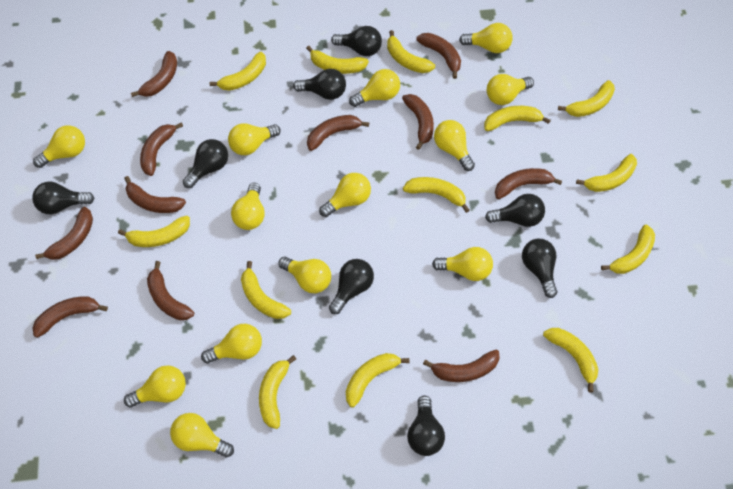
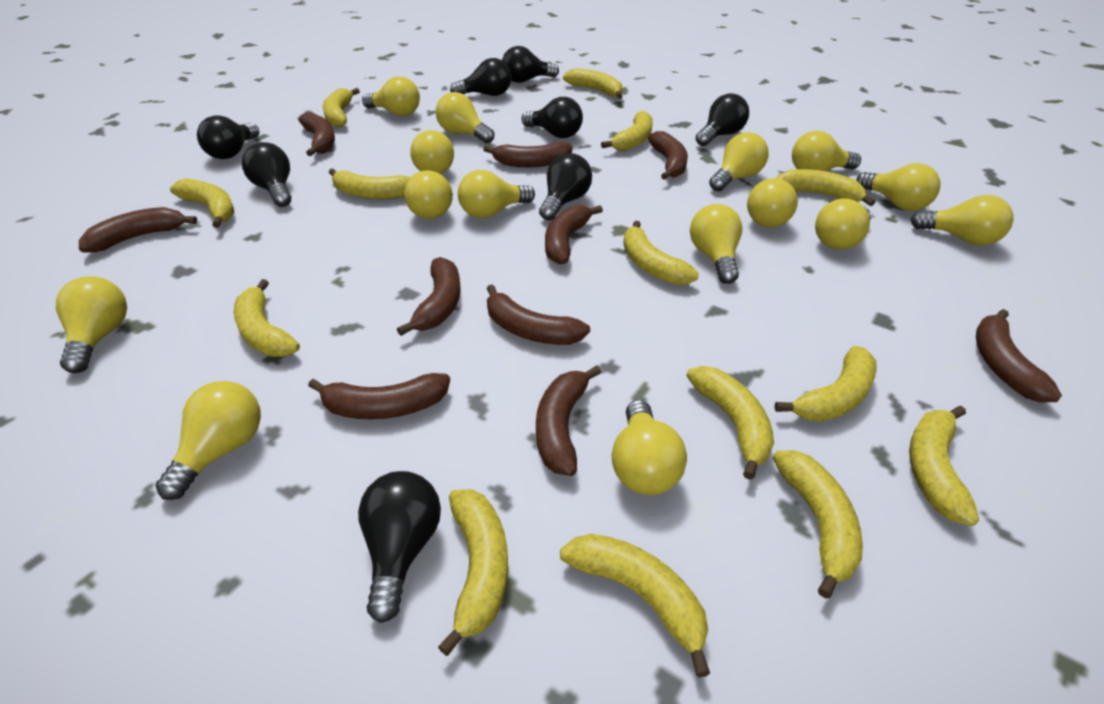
brown banana: [32,296,108,338] [35,207,93,260] [124,176,186,213] [131,51,177,97] [140,122,183,176] [147,261,194,320] [307,115,369,151] [402,94,434,150] [416,33,461,79] [423,350,500,382] [495,168,562,199] = 11 -> [79,207,197,253] [298,112,335,156] [308,373,450,419] [397,257,461,336] [483,142,573,167] [487,284,590,345] [536,365,601,476] [545,205,603,264] [648,131,688,180] [976,309,1062,402] = 10
yellow banana: [118,216,190,247] [210,52,266,91] [241,261,291,319] [259,355,296,429] [306,46,369,74] [346,353,409,408] [387,30,435,73] [403,177,470,213] [484,106,551,131] [543,328,598,393] [558,80,615,117] [576,154,637,192] [601,225,655,274] = 13 -> [170,179,234,228] [233,279,300,357] [323,88,360,127] [329,168,411,199] [438,489,508,656] [560,534,710,677] [563,68,623,99] [601,111,653,151] [623,221,699,285] [687,366,774,480] [773,450,863,599] [775,346,877,422] [776,169,875,206] [909,406,979,526] = 14
yellow light bulb: [33,126,85,168] [124,365,186,407] [170,413,234,458] [201,324,262,364] [228,123,281,155] [231,183,265,230] [278,257,331,293] [319,173,371,217] [349,69,400,107] [432,247,493,281] [434,120,475,171] [459,23,513,53] [487,74,534,105] = 13 -> [56,276,127,373] [156,381,261,500] [362,76,420,116] [404,170,453,219] [410,130,454,174] [436,92,494,143] [458,170,535,218] [612,400,687,495] [690,204,742,284] [709,132,769,191] [747,178,798,227] [792,130,861,171] [815,198,871,250] [856,163,941,211] [910,195,1013,245] = 15

